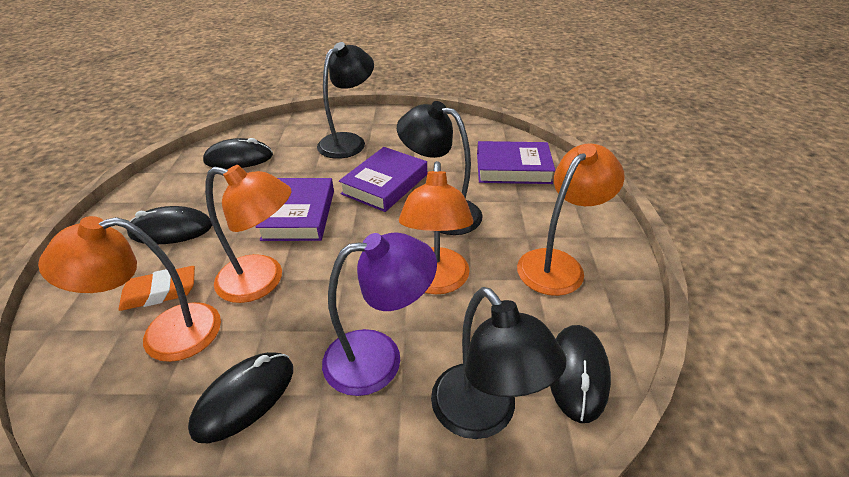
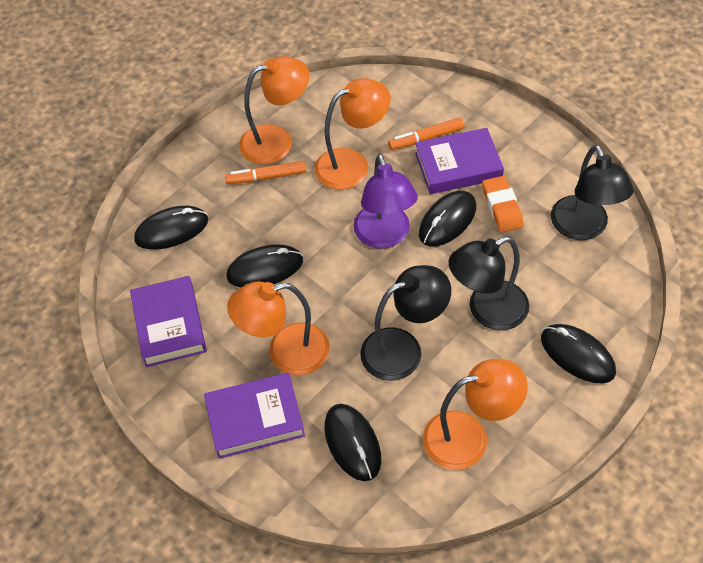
black mouse: [127,206,212,244] [188,352,293,443] [203,138,273,169] [550,325,611,423] = 4 -> [134,206,208,250] [227,244,303,287] [324,404,381,481] [419,191,476,247] [541,324,616,383] = 5
orange marker: none = 0 -> [225,161,307,184] [388,117,465,150] = 2

